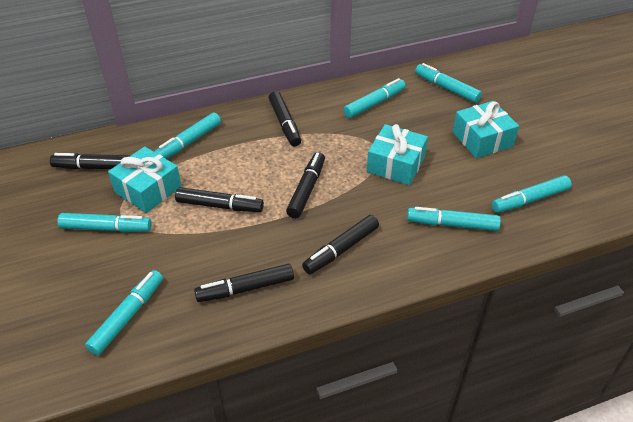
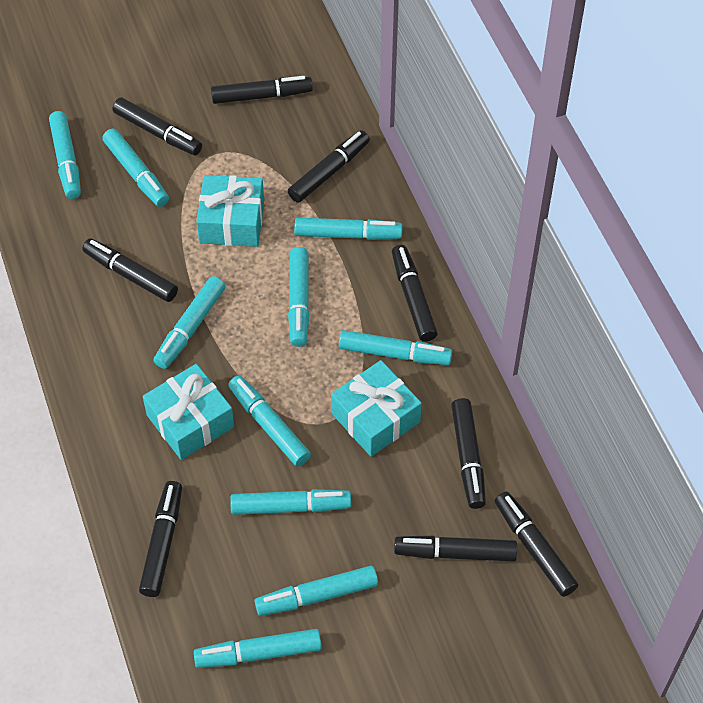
black marker: [50,153,131,169] [175,187,264,212] [194,264,294,302] [269,91,301,146] [286,152,325,218] [302,215,379,274] = 6 -> [82,239,178,302] [113,98,202,156] [139,481,182,597] [211,76,313,104] [288,130,370,203] [392,245,438,342] [394,535,517,561] [451,398,486,509] [494,491,578,597] = 9
turquoise marker: [57,213,152,232] [85,270,163,355] [154,112,221,159] [343,78,406,118] [407,207,501,231] [415,63,482,103] [492,175,572,213] = 7 -> [49,111,81,199] [102,129,169,207] [153,276,225,369] [194,629,322,668] [228,375,311,466] [230,489,351,515] [255,566,378,616] [288,247,310,347] [294,218,403,240] [339,330,452,365] = 10

